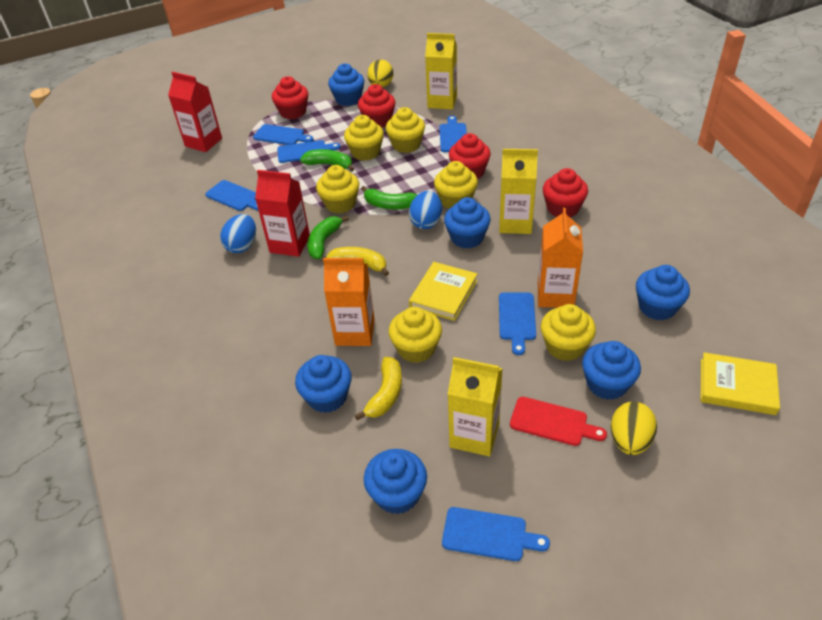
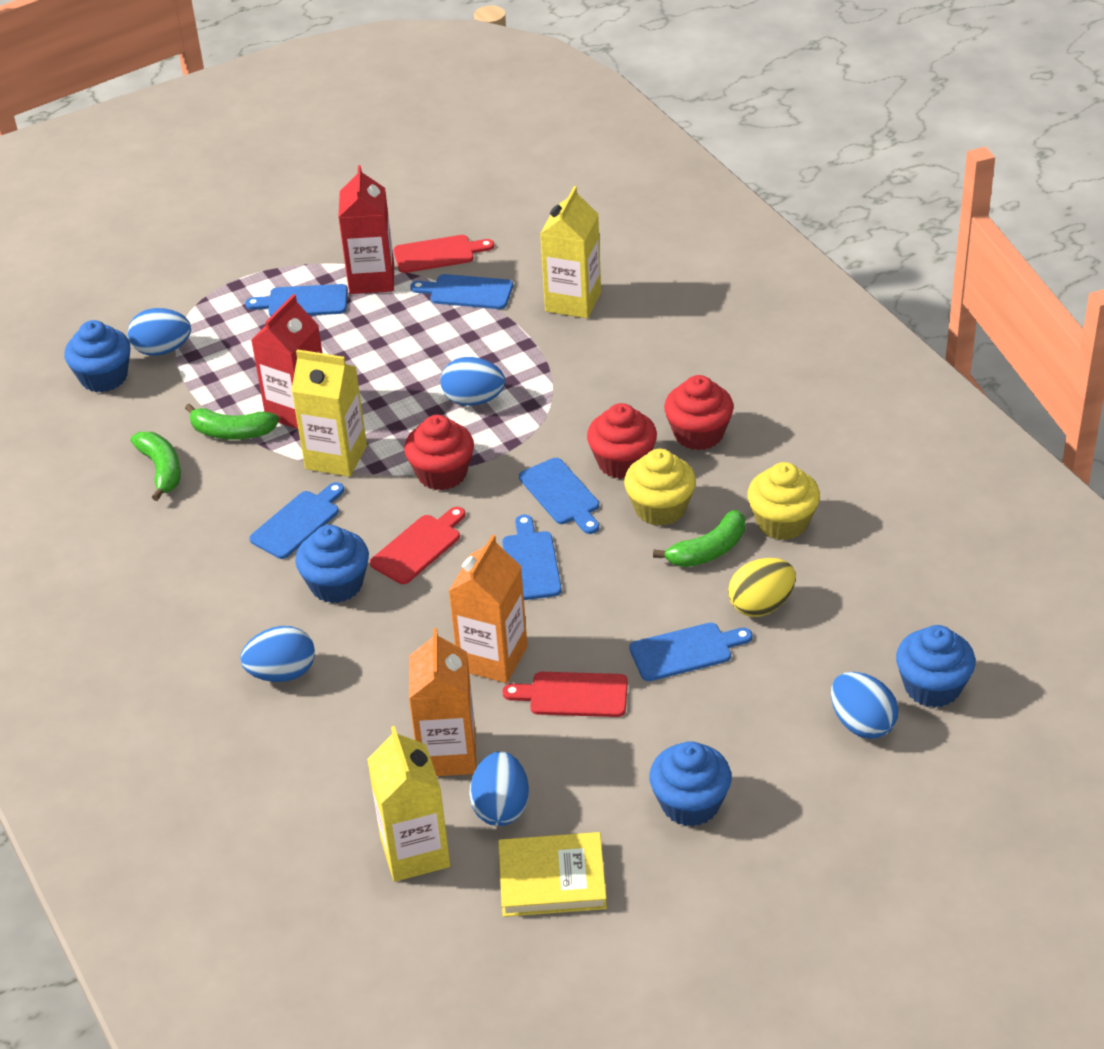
blue cupcake: [295,355,352,413] [328,63,364,106] [364,449,427,514] [444,197,491,248] [582,341,641,400] [636,265,690,320] = 6 -> [65,320,130,392] [295,525,369,603] [649,741,732,827] [896,625,976,708] = 4
blue egg: [220,214,256,253] [409,191,442,229] = 2 -> [128,308,191,356] [241,626,315,682] [440,357,505,406] [469,751,529,826] [831,672,899,739] = 5
red cupcake: [272,76,308,119] [358,84,396,128] [449,133,491,179] [543,168,588,217] = 4 -> [404,415,474,491] [587,403,657,479] [664,375,734,450] = 3
red cutting board: [510,397,607,446] = 1 -> [370,507,466,584] [394,235,494,273] [502,672,628,717] = 3
yellow banana: [326,247,389,276] [355,357,402,420] = 2 -> none = 0
yellow book: [409,262,477,321] [701,352,780,415] = 2 -> [498,832,607,917] = 1
yellow cupcake: [316,165,359,213] [344,115,384,161] [386,107,425,153] [388,307,442,363] [434,161,478,209] [541,304,596,361] = 6 -> [624,449,696,526] [747,462,820,540] = 2
yellow egg: [367,60,393,88] [611,402,657,455] = 2 -> [728,558,796,617] = 1

